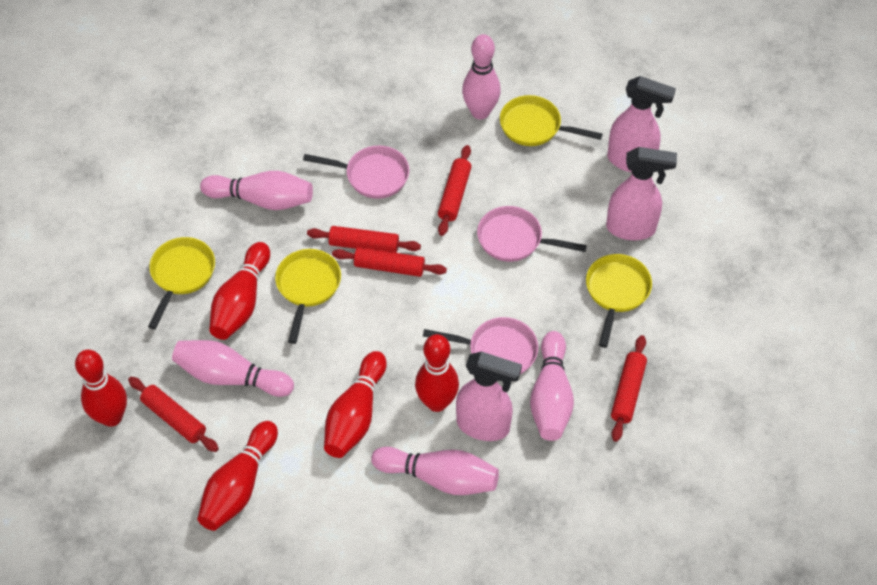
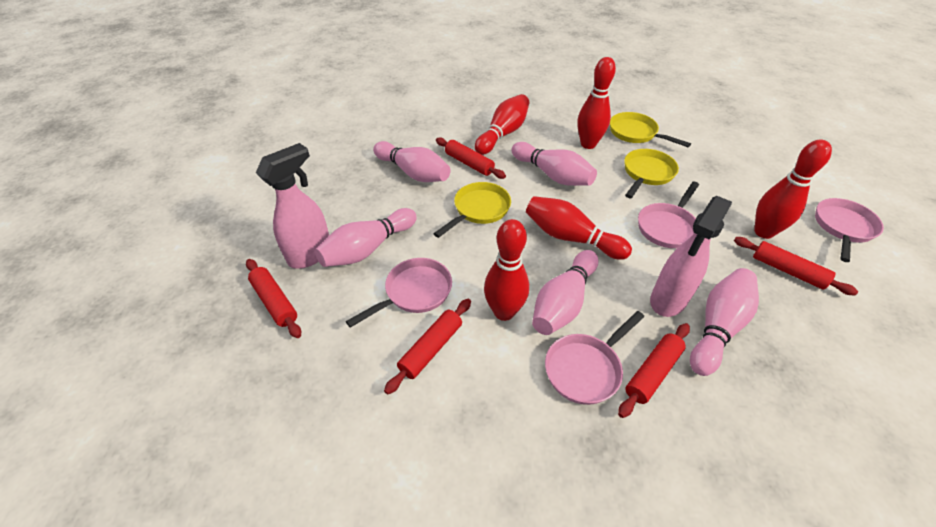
pink pan: [303,146,409,199] [423,317,538,374] [477,206,587,262] = 3 -> [346,258,452,328] [545,311,644,405] [638,182,699,248] [815,198,884,262] = 4
pink spray bottle: [456,352,522,441] [606,147,677,240] [607,76,676,172] = 3 -> [256,143,329,269] [650,196,732,317] = 2
yellow pan: [148,237,215,329] [275,249,341,344] [500,95,603,146] [586,254,652,348] = 4 -> [434,182,511,238] [610,112,691,147] [624,149,679,198] = 3

